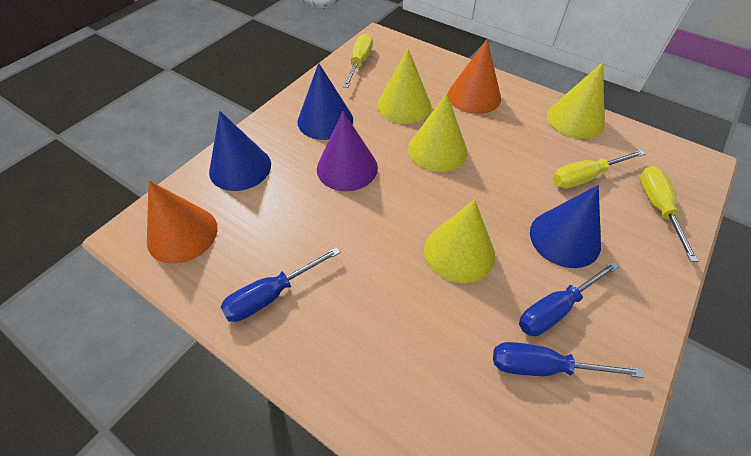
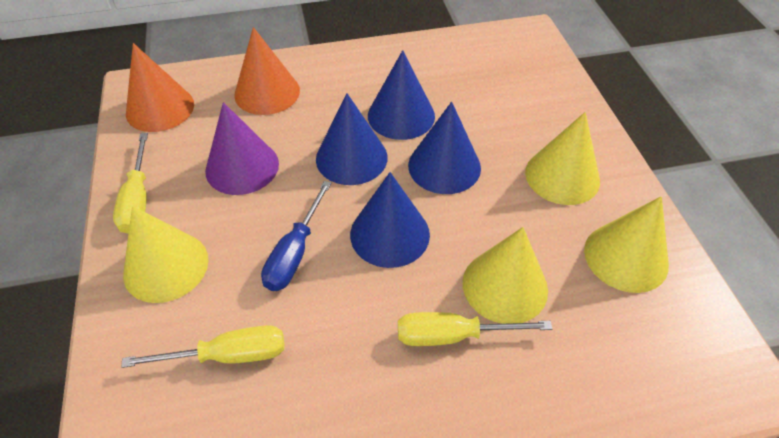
blue cone: [209,111,271,191] [298,63,353,140] [530,185,601,268] = 3 -> [316,93,388,185] [350,172,430,268] [368,50,435,140] [408,102,481,194] = 4
blue screwdriver: [221,247,341,322] [493,342,644,378] [519,261,619,336] = 3 -> [261,181,332,291] = 1

